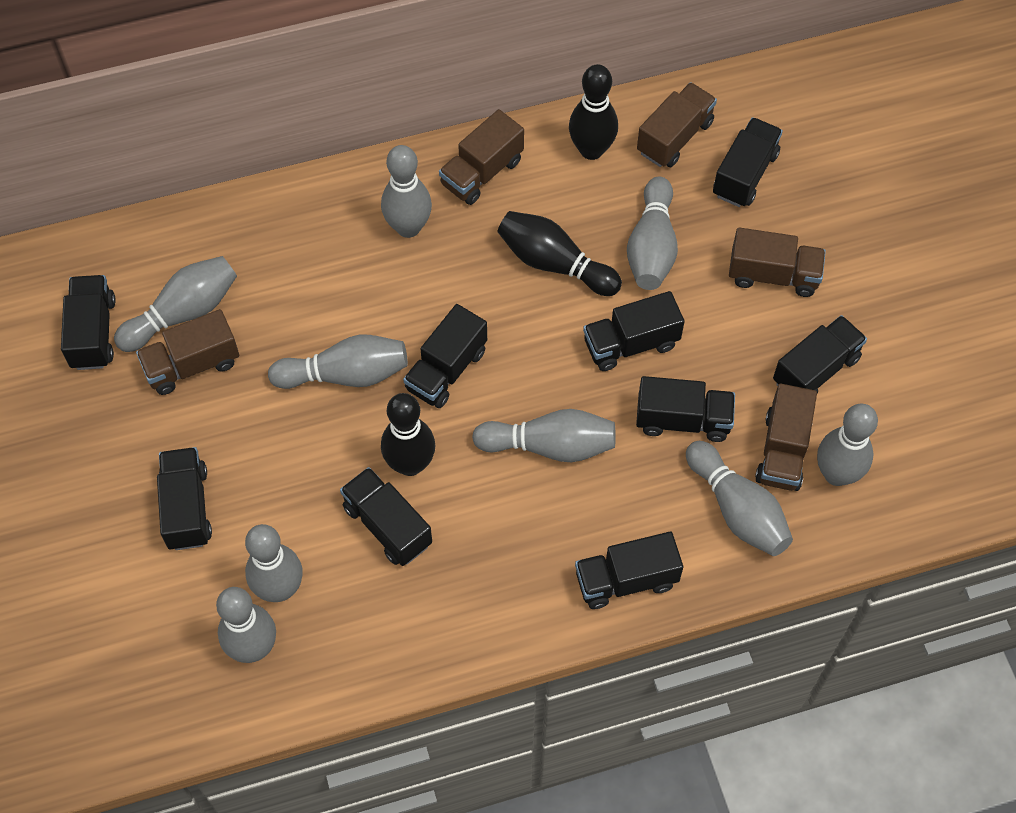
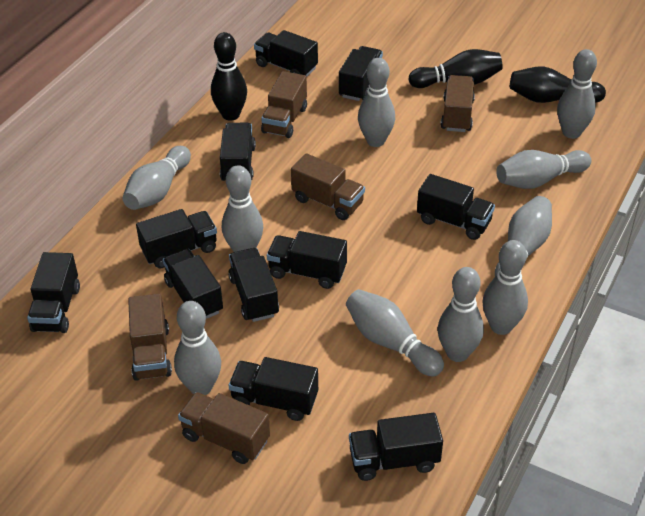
black truck: [61,275,116,370] [157,447,212,550] [340,467,432,566] [403,304,487,408] [575,532,683,609] [583,291,685,371] [636,376,735,442] [713,117,783,207] [773,315,867,393] = 9 -> [27,252,80,333] [136,209,217,268] [163,249,223,319] [220,123,256,181] [228,248,279,322] [228,357,318,421] [254,30,318,77] [267,231,347,289] [339,46,383,101] [349,413,443,481] [417,174,495,240] = 11
grey bowling pin: [114,256,237,352] [216,587,276,663] [245,524,303,602] [268,335,408,389] [381,145,432,238] [472,409,616,462] [627,177,678,290] [686,441,793,556] [817,404,878,486] = 9 -> [123,146,191,210] [174,301,221,395] [222,165,263,252] [346,289,444,377] [358,58,395,147] [438,267,484,362] [482,240,528,335] [495,196,552,276] [496,150,591,189] [557,49,597,139] = 10

